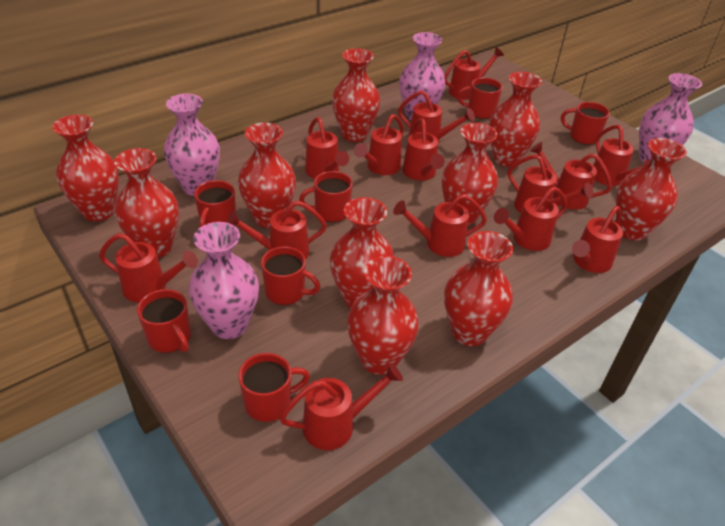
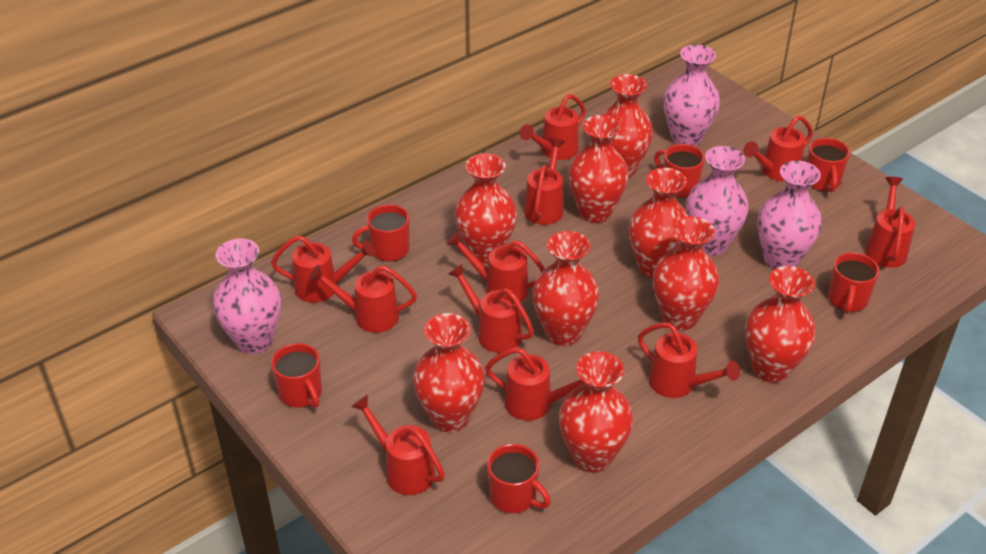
red mug: [137,289,191,353] [194,180,236,227] [238,353,310,422] [261,246,321,305] [299,171,353,222] [457,78,502,119] [561,102,610,145] = 7 -> [271,343,322,408] [352,205,410,262] [487,444,551,513] [654,144,705,198] [807,138,850,192] [828,253,880,314] = 6
red vase: [53,115,119,221] [114,148,179,258] [238,123,296,228] [330,197,394,308] [332,48,380,142] [347,256,419,375] [442,123,498,225] [444,231,513,346] [489,72,542,167] [616,138,687,241] = 10 -> [413,313,485,432] [455,153,517,264] [532,231,599,346] [559,351,633,473] [568,115,629,223] [602,74,653,178] [629,168,689,278] [653,216,719,330] [745,266,816,383] = 9
red watering can: [99,233,198,303] [226,201,327,260] [279,363,403,450] [305,117,349,179] [354,114,404,175] [393,194,487,257] [398,91,475,143] [403,118,445,181] [445,47,504,100] [494,187,567,251] [508,154,593,213] [530,142,612,210] [572,206,623,273] [593,125,651,186] = 14 -> [271,235,376,303] [309,265,417,333] [351,395,445,495] [446,231,545,302] [448,264,534,353] [485,347,585,421] [520,94,586,160] [524,138,565,225] [638,323,740,398] [743,115,813,182] [865,177,915,268] = 11

